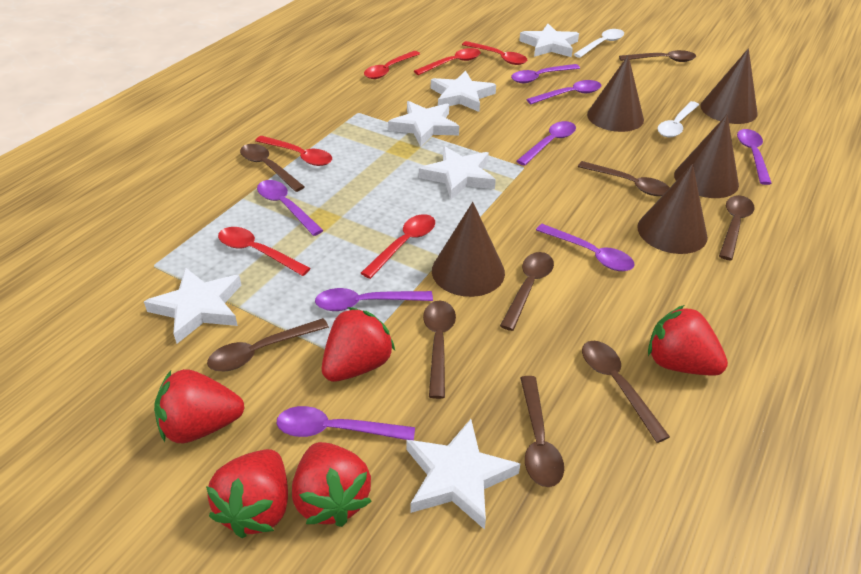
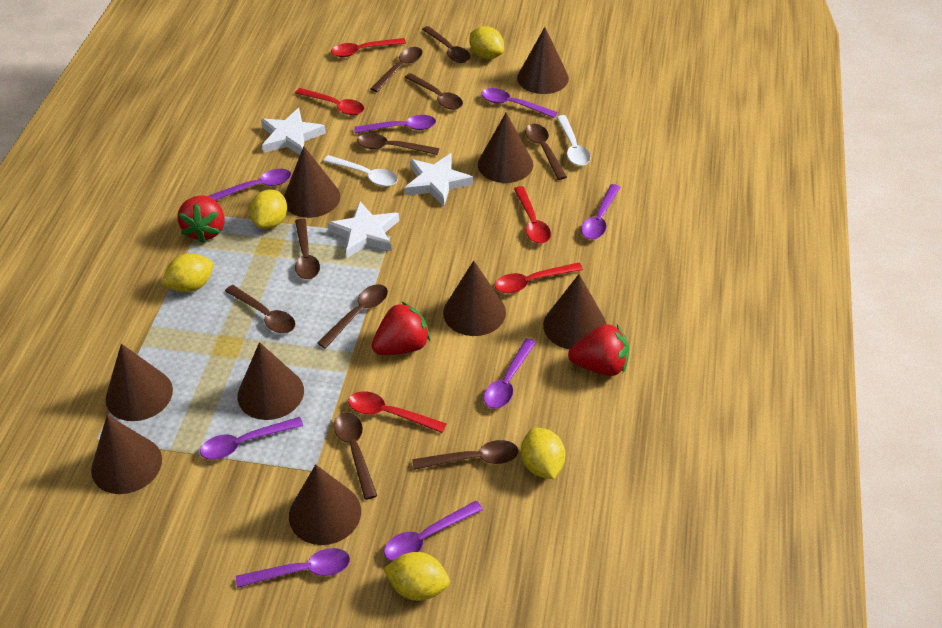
brown cone: [432,202,505,297] [587,55,644,132] [637,164,708,254] [674,114,739,198] [700,48,758,124] = 5 -> [91,415,162,494] [105,344,173,421] [237,342,304,420] [284,146,340,218] [289,464,361,545] [443,260,506,336] [478,113,533,183] [517,27,569,94] [543,274,607,349] = 9
brown spoon: [207,318,329,372] [240,144,305,192] [423,301,456,399] [500,252,554,331] [520,376,564,487] [578,161,670,196] [582,341,670,443] [619,50,696,62] [719,195,754,260] = 9 -> [225,285,296,333] [295,218,320,279] [317,284,388,349] [334,412,377,500] [357,133,439,155] [370,47,423,92] [405,73,463,110] [412,440,518,470] [422,26,470,63] [525,124,567,180] = 10
red spoon: [218,227,310,276] [255,136,332,166] [361,214,435,279] [364,51,420,79] [414,48,481,75] [462,41,527,65] = 6 -> [295,88,364,115] [331,38,406,57] [348,391,447,433] [495,262,583,293] [514,186,551,243] = 5
red strawberry: [154,369,245,443] [206,449,288,538] [292,442,372,527] [322,307,395,382] [648,305,728,375] = 5 -> [177,195,225,243] [372,301,430,355] [568,324,629,376] = 3
white star: [144,267,242,344] [388,101,459,147] [406,419,520,530] [419,146,496,200] [431,71,496,112] [519,24,579,57] = 6 -> [261,108,326,155] [327,201,399,258] [405,153,473,206] = 3
yellow lemon: none = 0 -> [161,253,213,292] [250,189,287,229] [383,552,450,601] [470,26,504,59] [521,428,565,479] = 5

